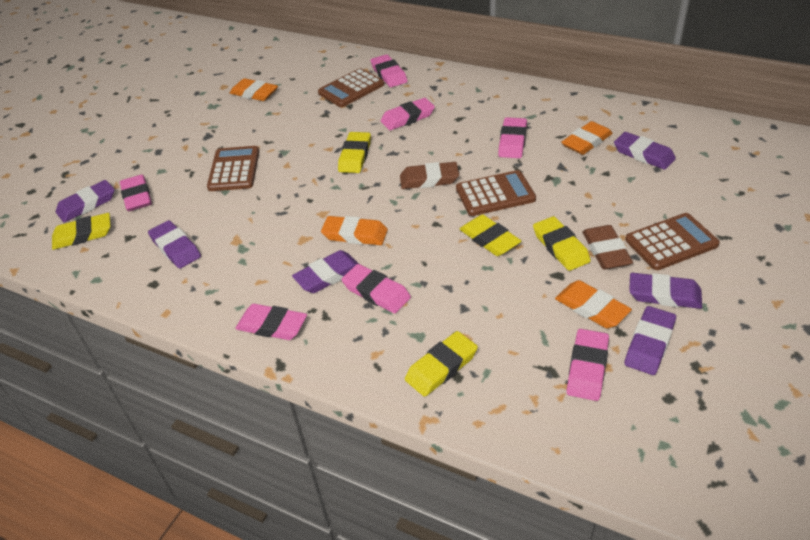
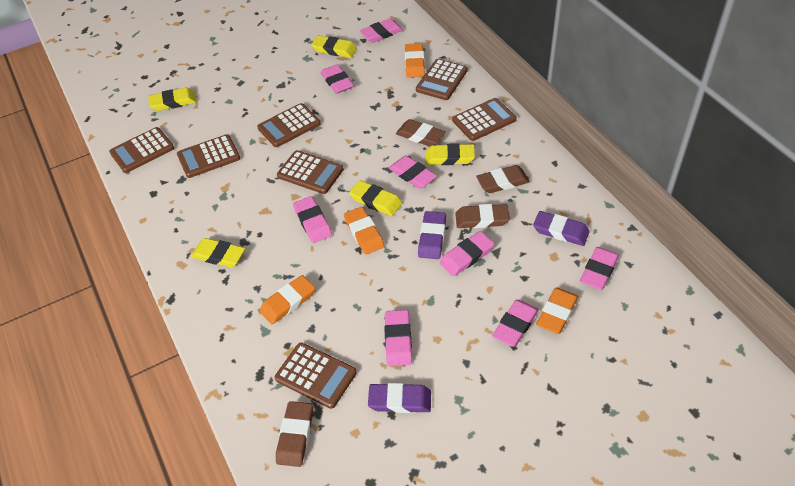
brown calculator: [207,146,259,191] [318,68,384,107] [456,170,536,216] [625,213,720,270] = 4 -> [109,127,174,173] [177,134,240,178] [257,103,321,147] [275,343,357,409] [277,150,344,194] [416,59,468,100] [452,98,516,141] = 7
brown eraser: [400,162,459,189] [582,225,633,269] = 2 -> [276,401,313,467] [396,119,445,147] [455,204,510,228] [476,165,530,193] = 4
pink eraser: [120,174,152,211] [235,304,307,340] [341,264,411,313] [371,54,408,87] [381,98,435,130] [498,117,527,158] [567,329,609,401] = 7 -> [293,196,332,243] [320,64,354,94] [360,18,403,43] [384,310,412,366] [389,156,437,189] [440,231,494,276] [492,300,539,347] [580,247,619,290] = 8
purple eraser: [56,180,114,222] [148,220,201,269] [292,250,359,293] [614,132,676,170] [624,306,676,375] [629,273,702,309] = 6 -> [368,383,431,413] [418,211,446,259] [533,211,590,246] = 3

